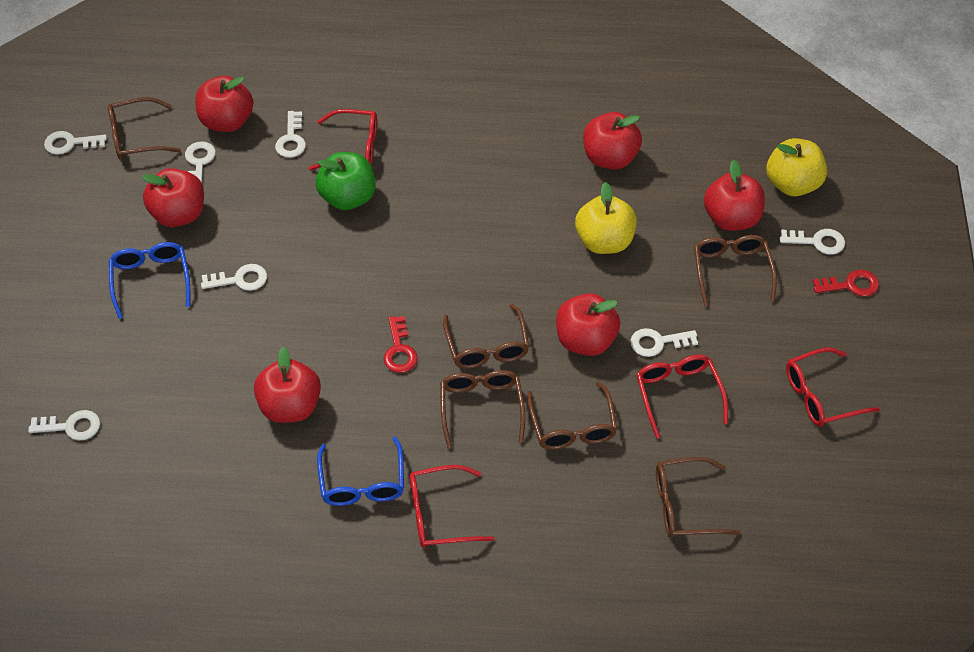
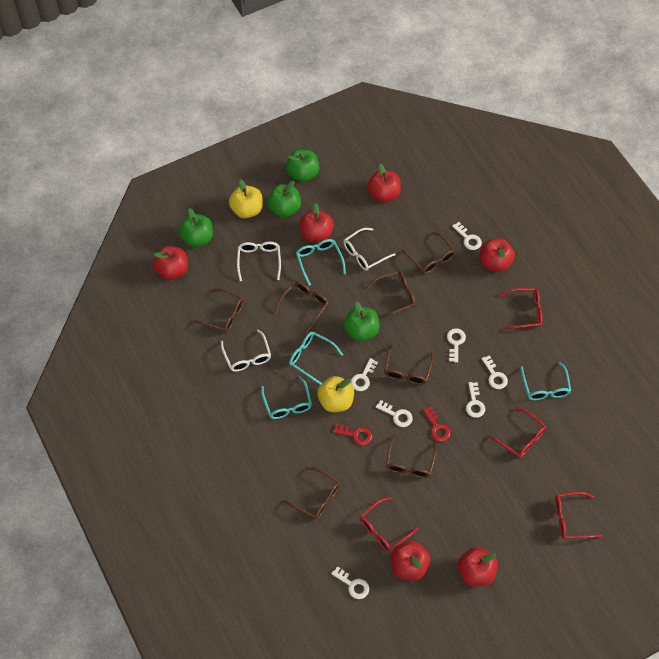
blue glasses: [109,242,190,319] [317,436,404,506] = 2 -> none = 0
brown glasses: [108,97,181,160] [441,370,525,448] [443,304,529,369] [527,381,617,450] [656,457,741,538] [694,235,777,306] = 6 -> [193,288,244,333] [274,281,328,333] [283,467,340,520] [366,271,415,320] [384,344,433,385] [386,435,437,478] [402,232,455,274] = 7
green apple: [315,152,376,210] = 1 -> [179,208,213,247] [267,181,301,217] [286,149,320,182] [344,301,379,341] = 4
turquoise glasses: none = 0 -> [261,376,312,419] [289,332,343,385] [296,239,346,286] [520,362,571,400] = 4
white glasses: none = 0 -> [221,329,271,372] [237,242,281,281] [343,228,395,271] = 3

